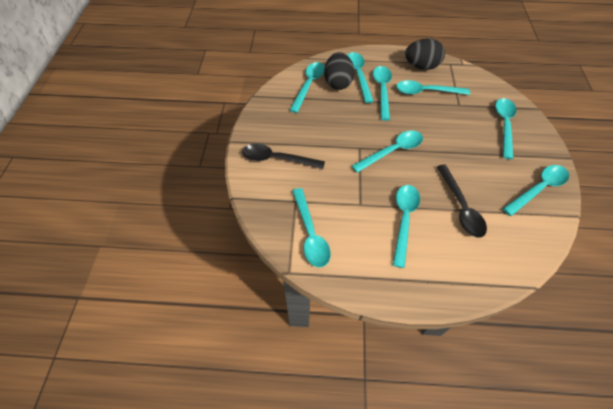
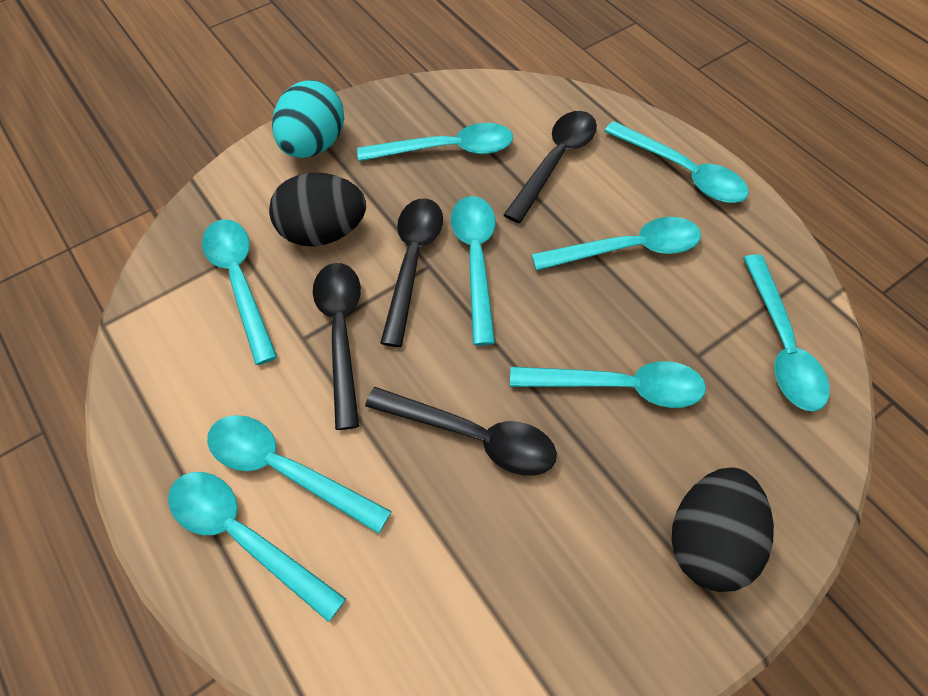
black spoon: [242,143,325,169] [437,164,487,238] = 2 -> [313,263,361,430] [365,387,557,476] [380,198,443,347] [504,111,597,223] = 4
turquoise egg: none = 0 -> [272,80,344,158] = 1

